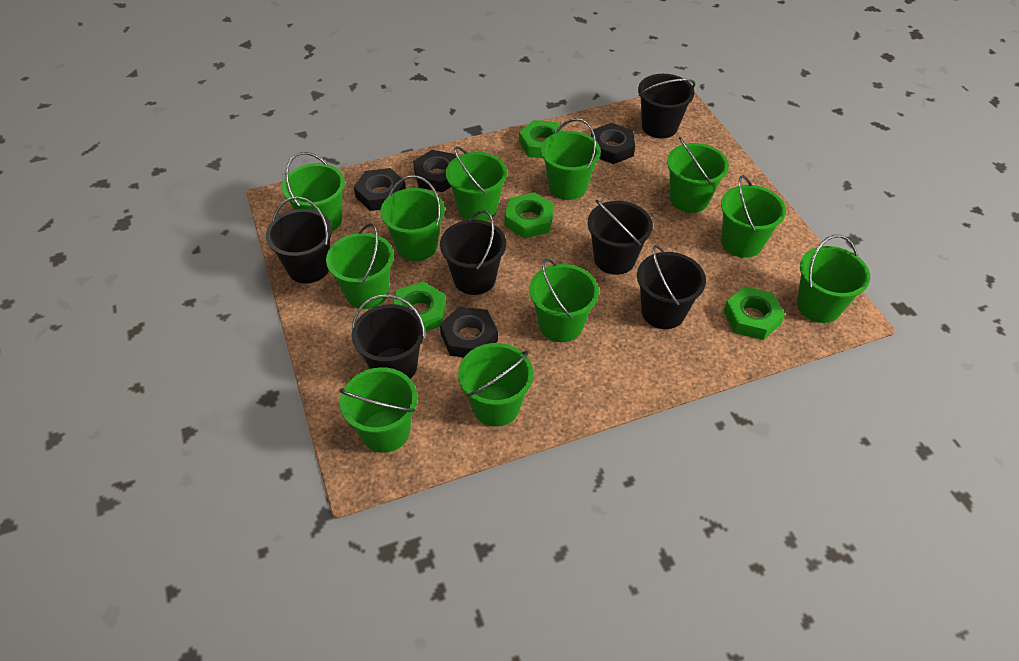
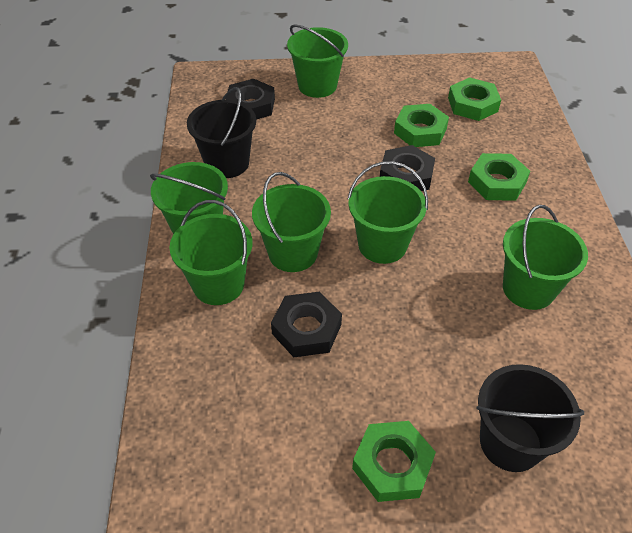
black bucket: [266,197,332,284] [352,294,425,379] [440,210,506,295] [587,200,653,275] [637,245,706,329] [638,74,695,138] = 6 -> [187,87,256,178] [477,364,584,472] = 2
black nut: [354,168,406,211] [413,150,456,192] [440,306,498,357] [591,123,635,164] = 4 -> [225,79,275,120] [271,292,342,357] [380,145,435,191] = 3
green bucket: [282,152,345,231] [326,223,394,309] [339,367,417,453] [380,176,445,261] [446,146,507,221] [458,343,533,427] [529,259,599,342] [541,118,601,200] [667,137,729,213] [721,175,786,258] [797,235,870,323] = 11 -> [150,162,228,234] [169,200,252,305] [252,172,331,272] [287,24,348,98] [348,161,428,264] [503,205,588,310] = 6

